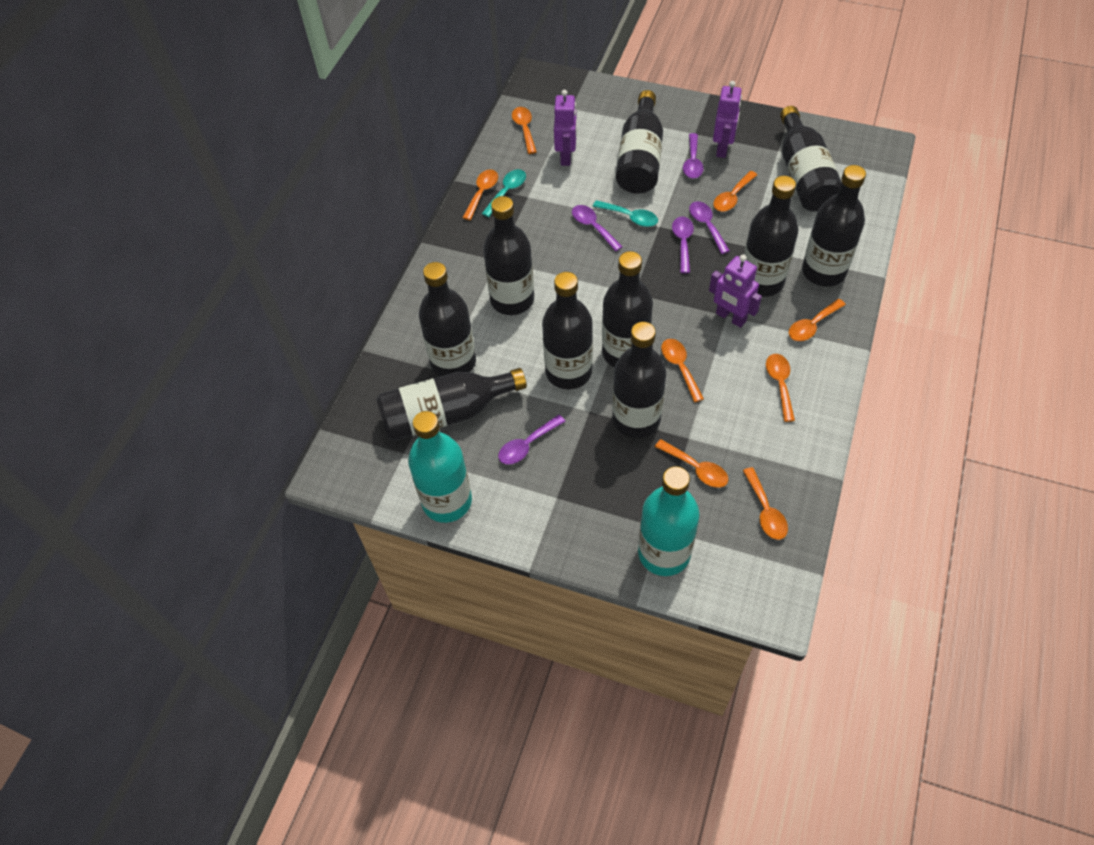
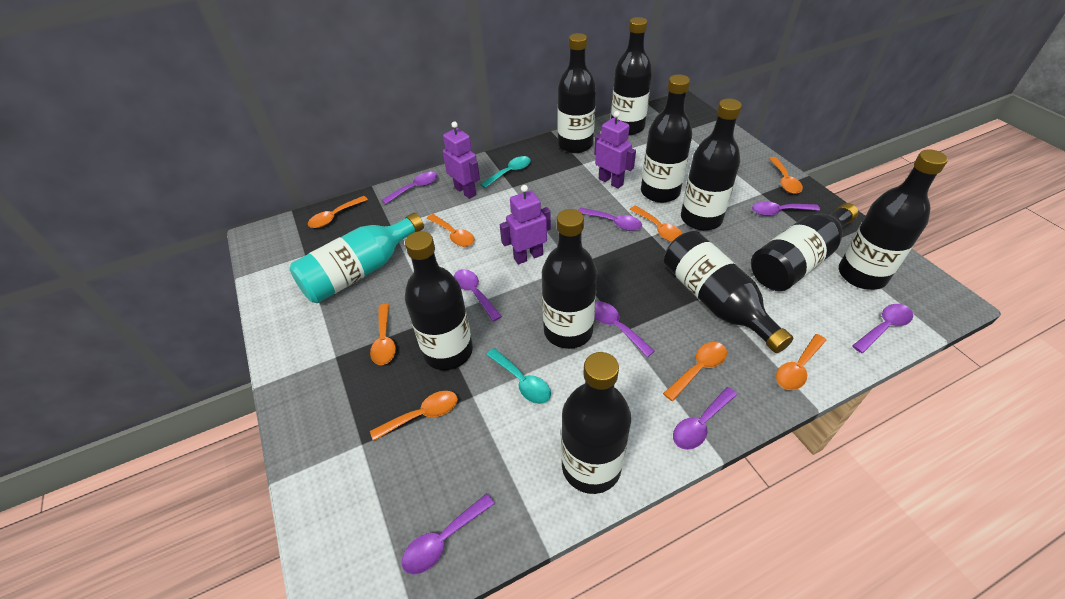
purple spoon: [498,415,566,465] [572,205,622,252] [672,216,694,273] [683,133,704,179] [689,201,730,254] = 5 -> [382,172,437,204] [402,494,495,575] [454,269,502,322] [578,208,642,231] [594,302,655,357] [673,387,737,450] [752,201,820,216] [852,304,913,353] = 8
turquoise bottle: [408,411,472,523] [638,466,700,576] = 2 -> [290,213,424,303] = 1

